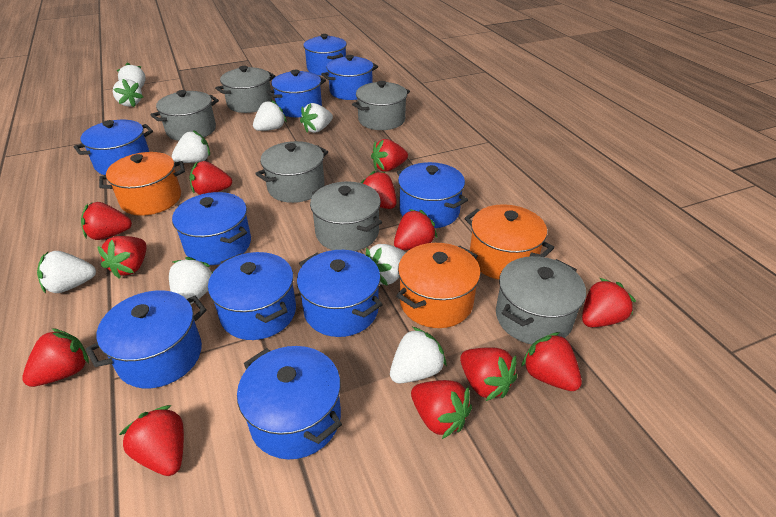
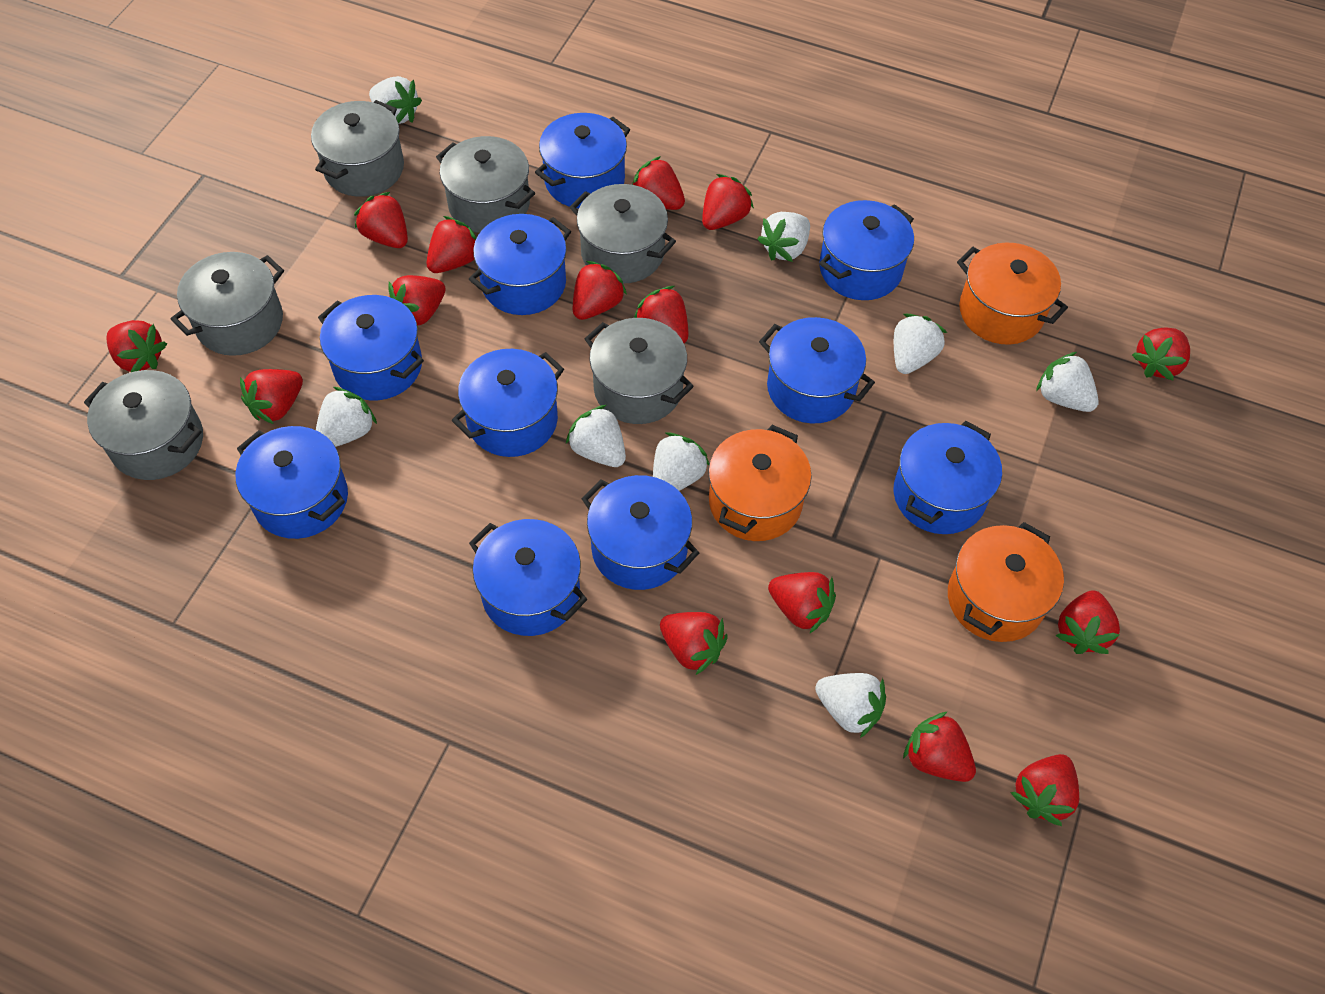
red strawberry: [22,328,89,387] [81,202,132,240] [97,236,147,279] [119,405,184,476] [190,161,232,195] [361,171,397,209] [371,139,408,172] [394,209,437,250] [411,380,472,439] [460,347,517,401] [521,332,582,391] [582,278,636,327] = 12 -> [106,320,167,372] [240,369,303,424] [354,192,408,248] [388,275,446,327] [427,216,477,273] [573,261,627,320] [632,156,685,210] [634,286,688,343] [660,612,728,675] [702,174,754,230] [768,572,836,634] [903,712,976,782] [1010,754,1079,826] [1055,590,1120,654] [1132,327,1190,380] = 15
white strawberry: [37,251,96,294] [113,79,143,107] [117,63,146,88] [169,257,213,304] [172,130,210,163] [253,100,287,131] [300,103,333,133] [366,244,406,286] [390,327,447,383] = 9 -> [316,387,377,447] [369,76,422,124] [566,405,626,467] [653,432,709,491] [758,212,810,262] [815,673,886,738] [894,314,947,374] [1036,352,1099,412] = 8

